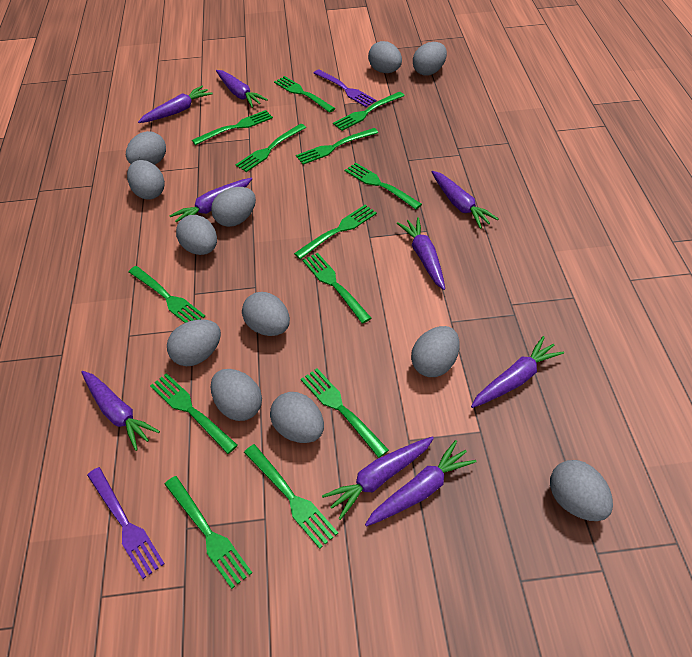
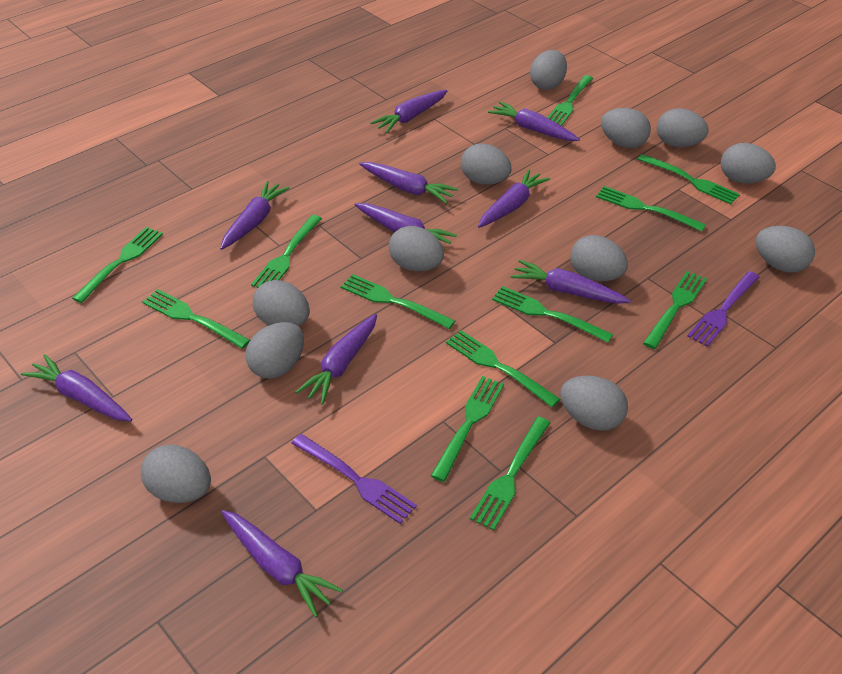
green fork: [128,266,205,323] [150,373,238,454] [165,476,252,589] [192,110,273,145] [236,124,306,172] [244,444,338,549] [274,76,335,113] [294,205,377,259] [296,128,378,165] [301,369,389,458] [303,253,371,324] [333,91,405,131] [345,163,422,209] = 13 -> [72,227,163,303] [142,289,250,349] [251,215,322,288] [341,274,455,329] [431,376,504,482] [446,330,560,407] [470,417,550,531] [492,286,613,343] [547,75,593,126] [596,186,706,232] [638,154,740,204] [643,271,707,349] = 12
purple carrot: [81,371,160,451] [138,85,213,123] [169,178,252,222] [216,70,268,108] [322,437,434,520] [365,440,476,526] [397,217,445,290] [431,171,499,229] [471,336,564,408] = 9 -> [21,354,132,421] [220,181,290,250] [221,510,343,617] [295,314,377,405] [355,203,457,250] [359,162,458,204] [370,90,447,133] [478,169,550,228] [488,101,580,141] [511,259,631,304] = 10

